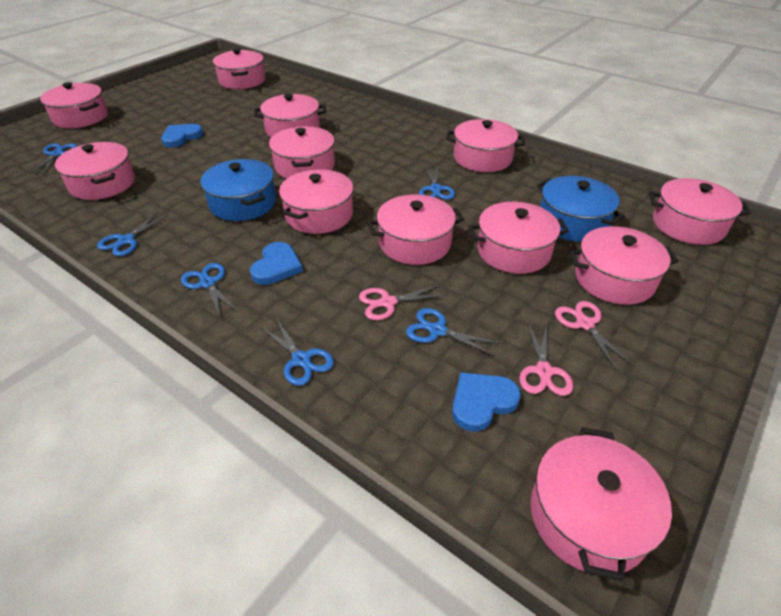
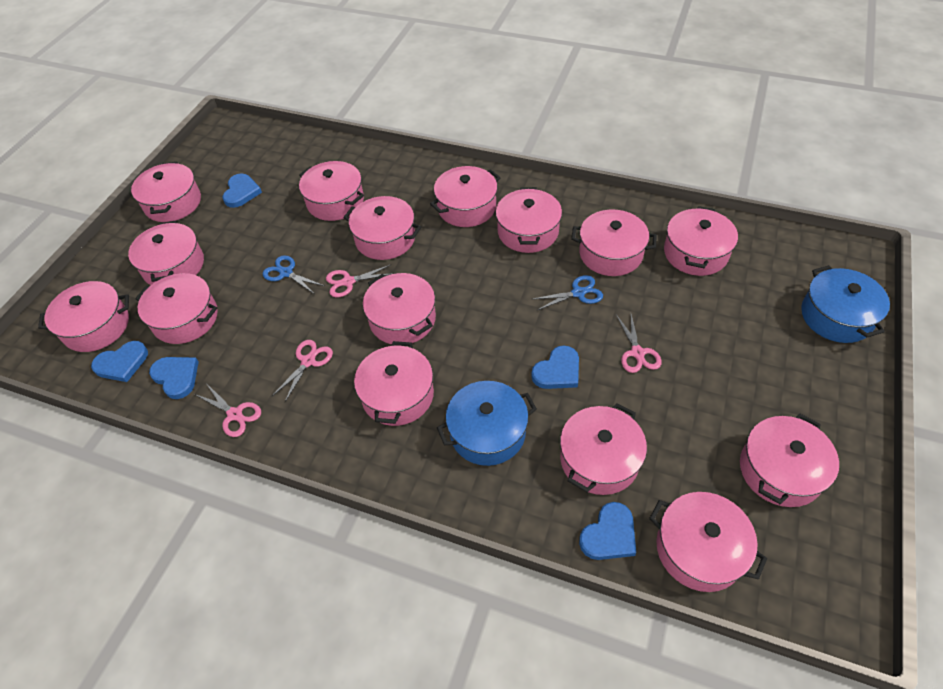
blue heart: [161,124,203,147] [250,242,303,285] [452,372,521,431] = 3 -> [91,341,148,382] [149,357,199,399] [223,173,262,208] [531,346,579,389] [579,502,636,560] = 5
blue scissors: [29,143,77,175] [97,212,169,256] [181,263,238,318] [260,319,334,386] [406,308,501,356] [419,164,455,200] = 6 -> [263,255,324,294] [533,275,603,310] = 2
pink pot: [40,82,108,128] [55,142,135,200] [213,48,265,89] [254,94,326,137] [269,126,335,179] [279,169,354,234] [367,194,464,265] [446,119,525,172] [468,202,569,274] [531,427,672,581] [569,226,679,305] [649,178,751,245] = 12 -> [38,281,129,352] [128,221,204,285] [131,162,201,222] [135,273,218,344] [299,161,364,221] [343,196,421,260] [354,341,434,426] [363,273,436,344] [430,166,501,227] [496,187,562,253] [560,403,647,495] [571,210,657,276] [649,492,767,592] [664,206,738,276] [740,414,839,507] = 15
pink scissors: [359,285,447,320] [519,324,574,396] [555,301,633,370] = 3 -> [194,383,261,437] [272,340,333,402] [326,265,394,297] [616,314,662,373] = 4

